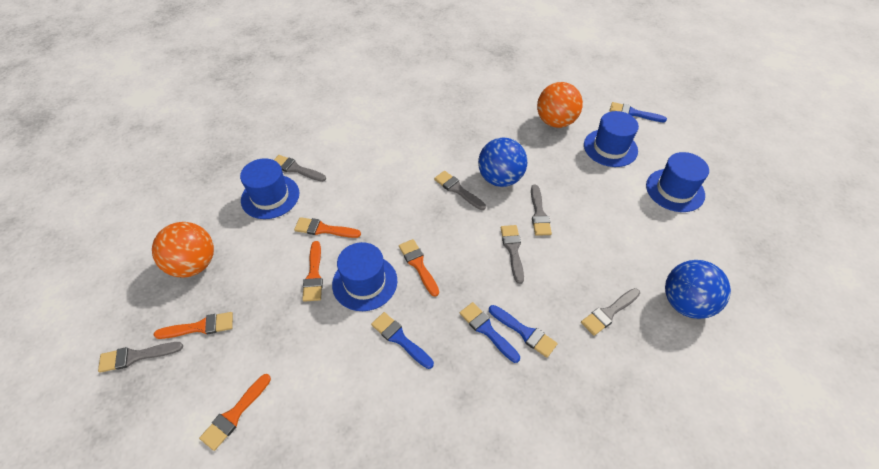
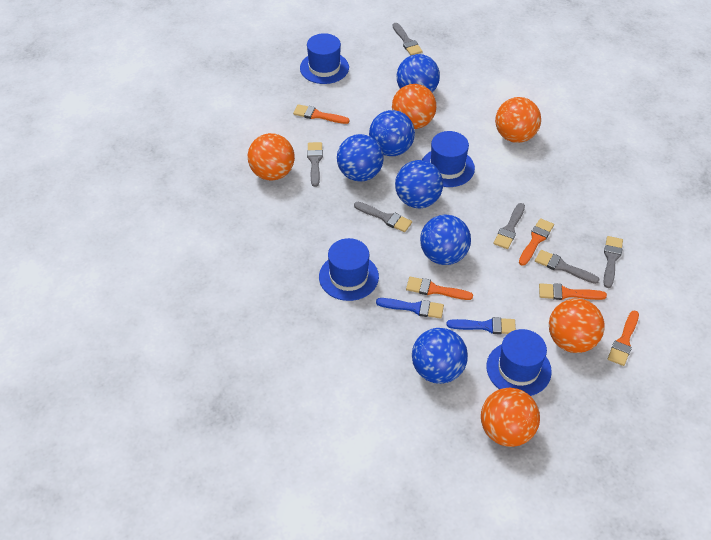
blue ball: [478,138,527,187] [665,260,731,319] = 2 -> [337,134,384,182] [369,110,415,156] [395,160,443,208] [396,54,440,93] [412,328,468,384] [420,214,471,265] = 6
blue brush: [371,312,434,369] [459,302,520,363] [489,305,558,358] [610,102,667,122] = 4 -> [376,298,444,319] [447,317,516,334] = 2
orange ball: [152,222,214,277] [537,82,583,128] = 2 -> [248,133,295,181] [392,84,436,129] [481,388,540,447] [495,97,541,143] [549,298,605,353] = 5

